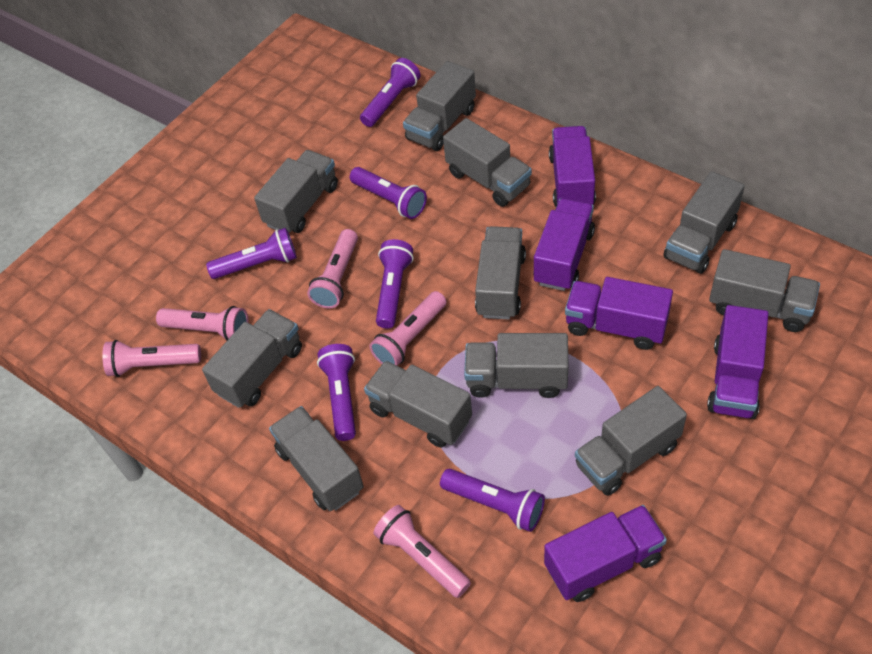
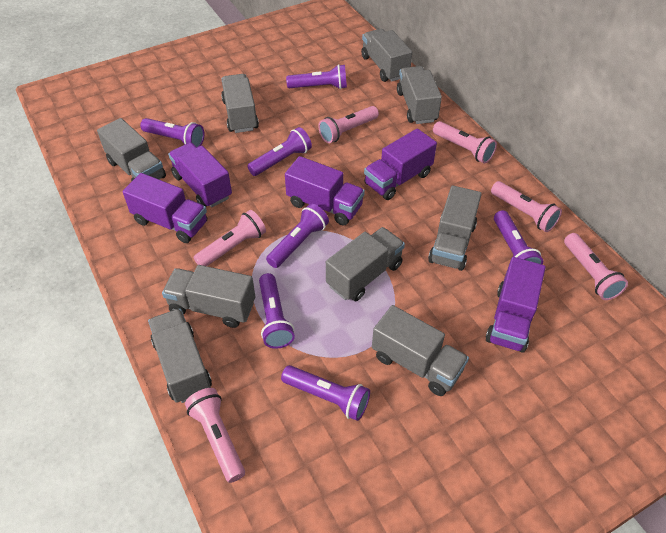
grey truck: [202,309,302,408] [254,150,338,233] [269,406,364,511] [364,361,472,448] [403,61,476,151] [443,118,532,207] [464,333,568,398] [475,226,526,320] [575,386,687,496] [663,171,745,274] [709,249,820,332] = 11 -> [97,118,166,182] [148,309,212,403] [162,265,255,328] [221,74,259,133] [326,227,405,301] [361,29,412,82] [372,305,469,396] [397,66,442,124] [428,186,482,271] = 9
pink flashlight: [102,340,201,377] [156,306,249,340] [307,229,358,309] [370,291,446,366] [373,505,471,598] = 5 -> [185,388,245,483] [193,210,266,266] [318,106,379,143] [433,121,497,164] [491,181,562,232] [564,233,628,300] = 6
purple flashlight: [206,228,297,279] [317,344,356,441] [350,167,427,219] [360,58,421,127] [376,239,414,329] [440,469,545,532] = 6 -> [140,118,204,147] [247,127,312,176] [259,273,295,349] [266,204,329,268] [281,365,370,421] [286,64,347,89] [494,210,543,265] = 7

